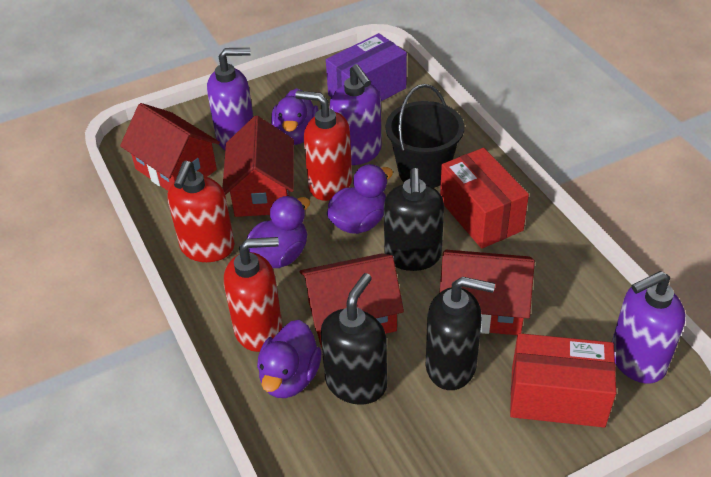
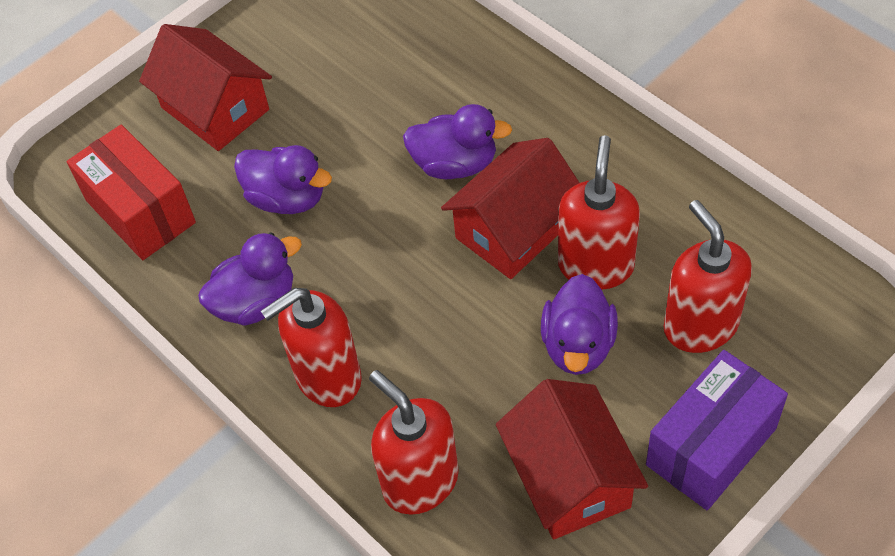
black bucket: [386,84,464,188] = 1 -> none = 0
black soap dispenser: [321,273,387,405] [384,168,444,271] [426,277,495,390] = 3 -> none = 0
purple soap dispenser: [207,48,253,150] [329,64,382,165] [612,271,685,384] = 3 -> none = 0
red box: [440,148,529,249] [510,333,616,427] = 2 -> [66,125,196,260] = 1
red house: [120,103,220,191] [222,116,294,217] [300,253,404,347] [440,250,535,335] = 4 -> [139,24,272,151] [441,138,580,279] [496,379,648,539] = 3
red soap dispenser: [168,161,235,262] [224,237,282,352] [295,91,352,201] = 3 -> [261,288,362,407] [369,370,459,515] [558,135,640,290] [663,200,752,353] = 4

